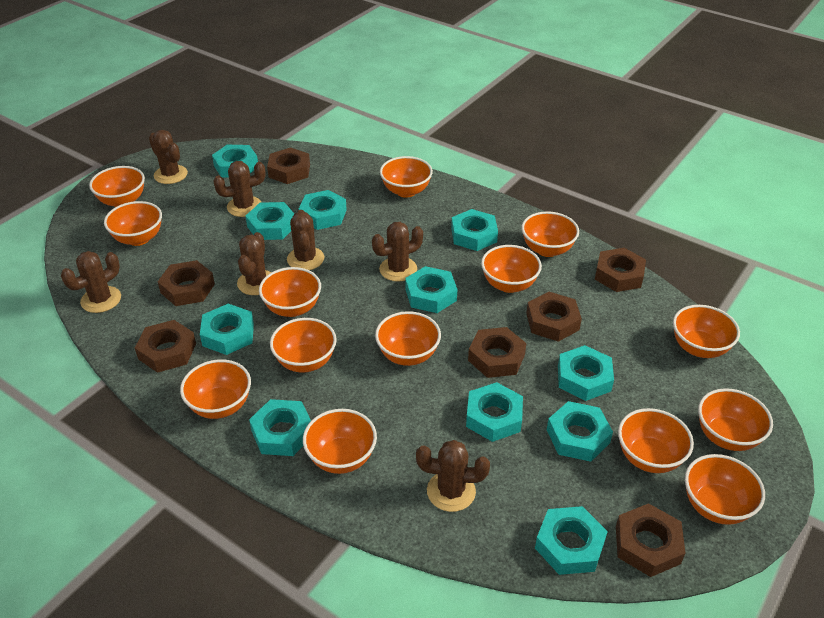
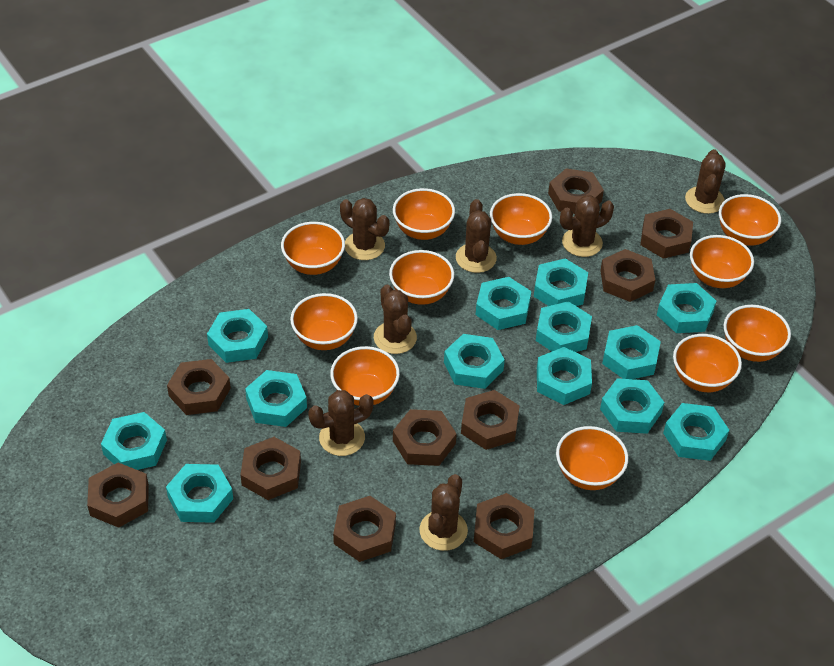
brown nut: [135,320,196,373] [158,260,215,306] [267,147,310,184] [468,327,527,378] [526,292,582,342] [595,248,646,292] [616,503,685,577] = 7 -> [87,463,149,528] [167,359,231,415] [240,437,301,500] [333,496,396,562] [393,409,457,466] [461,390,520,450] [474,493,534,559] [548,168,604,214] [600,249,655,302] [640,209,693,259] = 10
orange bowl: [89,166,145,207] [104,201,162,246] [180,359,251,419] [259,267,321,317] [270,318,337,372] [303,409,377,474] [375,311,441,366] [380,156,433,198] [481,245,542,293] [521,211,579,257] [618,408,694,473] [673,305,740,358] [685,454,765,525] [698,388,773,451] = 14 -> [281,222,345,275] [290,293,358,350] [330,346,400,406] [389,250,454,305] [393,188,455,240] [490,193,552,245] [556,426,628,490] [673,334,742,392] [690,235,754,288] [719,194,781,246] [724,305,791,362] = 11
turquoise nut: [200,304,254,355] [212,145,258,178] [245,202,294,240] [249,399,311,456] [299,190,347,230] [405,266,457,313] [451,209,498,251] [466,382,523,442] [535,506,608,575] [547,401,613,462] [558,345,614,401] = 11 -> [101,412,167,470] [166,464,233,523] [207,309,268,363] [245,370,307,427] [444,334,505,389] [476,277,531,330] [534,258,588,306] [536,301,592,352] [537,347,592,405] [600,378,665,434] [602,325,661,379] [657,283,716,333] [663,403,729,461] = 13

